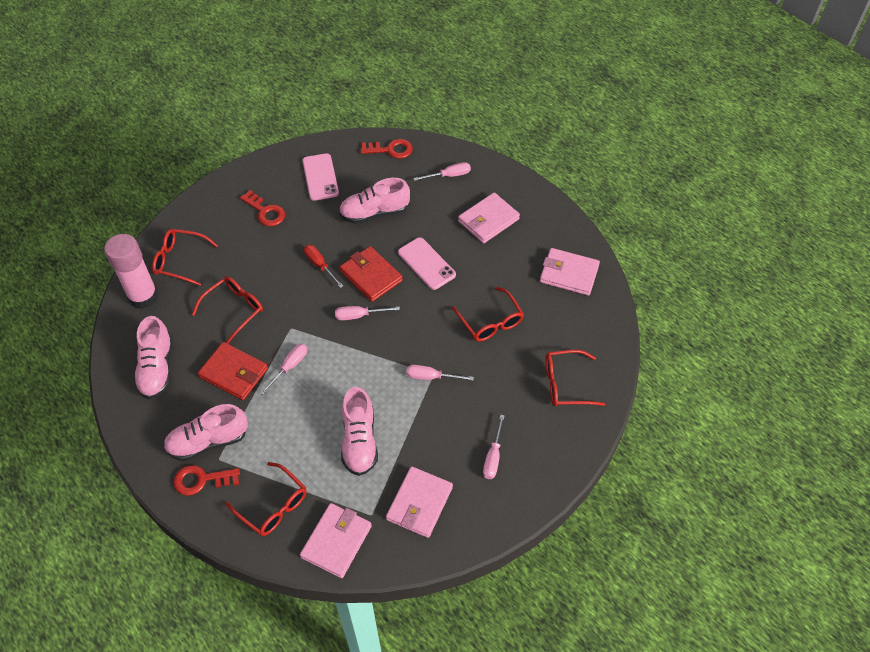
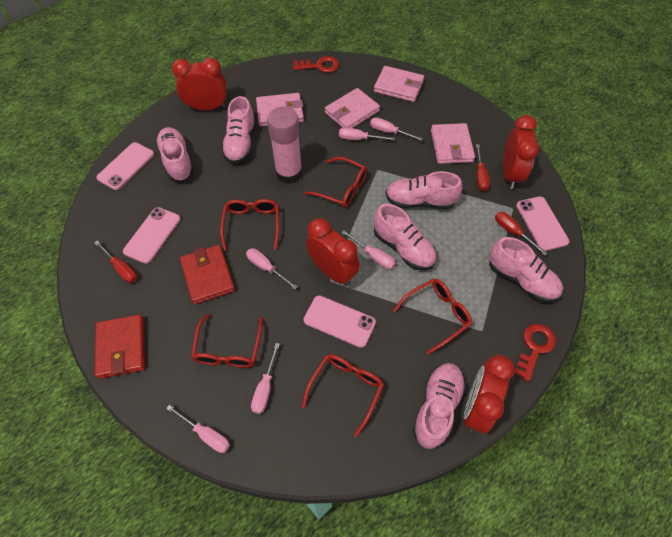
pink phone: [302,153,339,201] [398,237,456,290] = 2 -> [96,142,154,190] [123,207,181,264] [304,295,376,348] [516,196,569,251] = 4
pink screwdriver: [260,344,307,395] [335,306,400,320] [406,365,474,381] [414,162,471,181] [483,415,505,479] = 5 -> [166,405,230,453] [246,248,298,289] [251,343,280,414] [339,127,395,140] [342,230,395,270] [370,117,423,141] = 6
pink shoe: [134,316,173,399] [164,404,248,461] [339,178,410,224] [341,387,378,476] = 4 -> [155,127,194,181] [221,96,256,164] [374,204,437,270] [385,171,462,209] [412,363,466,449] [489,237,563,302] = 6
red clock: none = 0 -> [172,58,227,111] [306,218,360,286] [464,355,515,434] [503,115,539,189] = 4
red key: [174,465,240,496] [240,190,285,226] [361,139,413,159] = 3 -> [293,56,339,73] [514,324,556,382] = 2
red screwdriver: [304,245,343,288] = 1 -> [94,240,137,283] [476,144,490,191] [495,212,548,256] = 3

